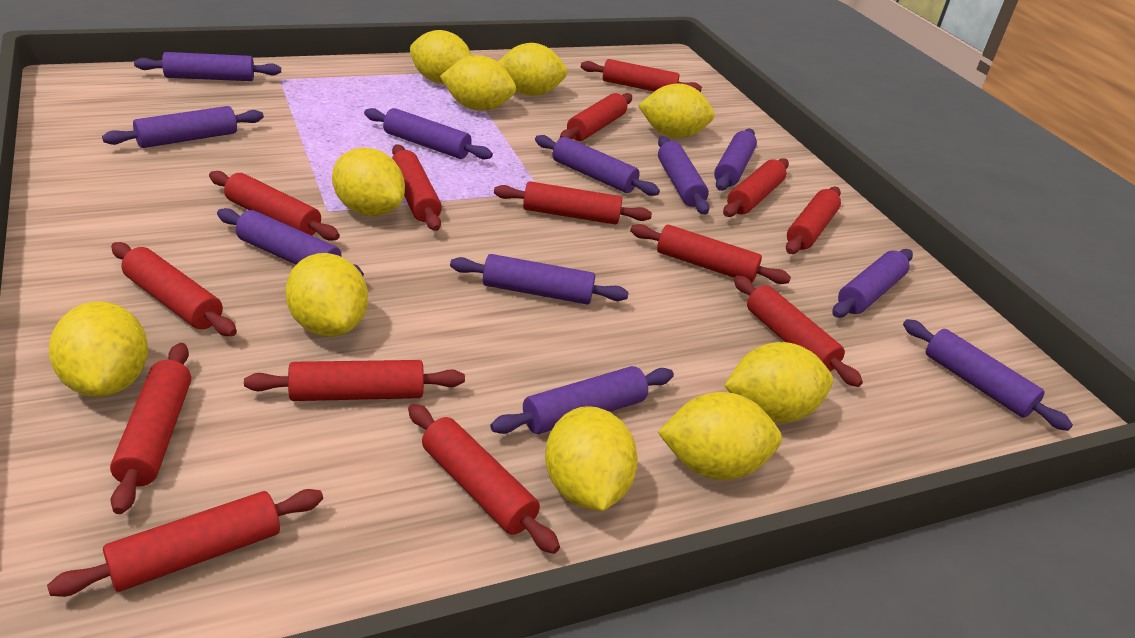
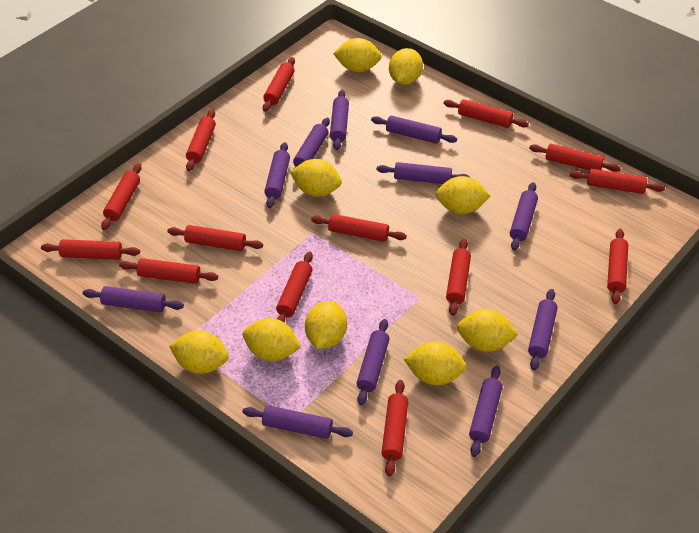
yellow lemon: [49,302,148,397] [286,253,368,337] [332,148,405,216] [410,30,472,84] [440,55,516,111] [498,43,568,96] [545,406,638,511] [638,84,715,138] [658,392,782,480] [724,342,833,423] = 10 -> [169,330,229,374] [243,318,301,361] [290,159,342,197] [305,301,347,349] [333,38,382,72] [389,48,423,85] [404,342,466,385] [435,176,490,214] [457,309,518,352] = 9

